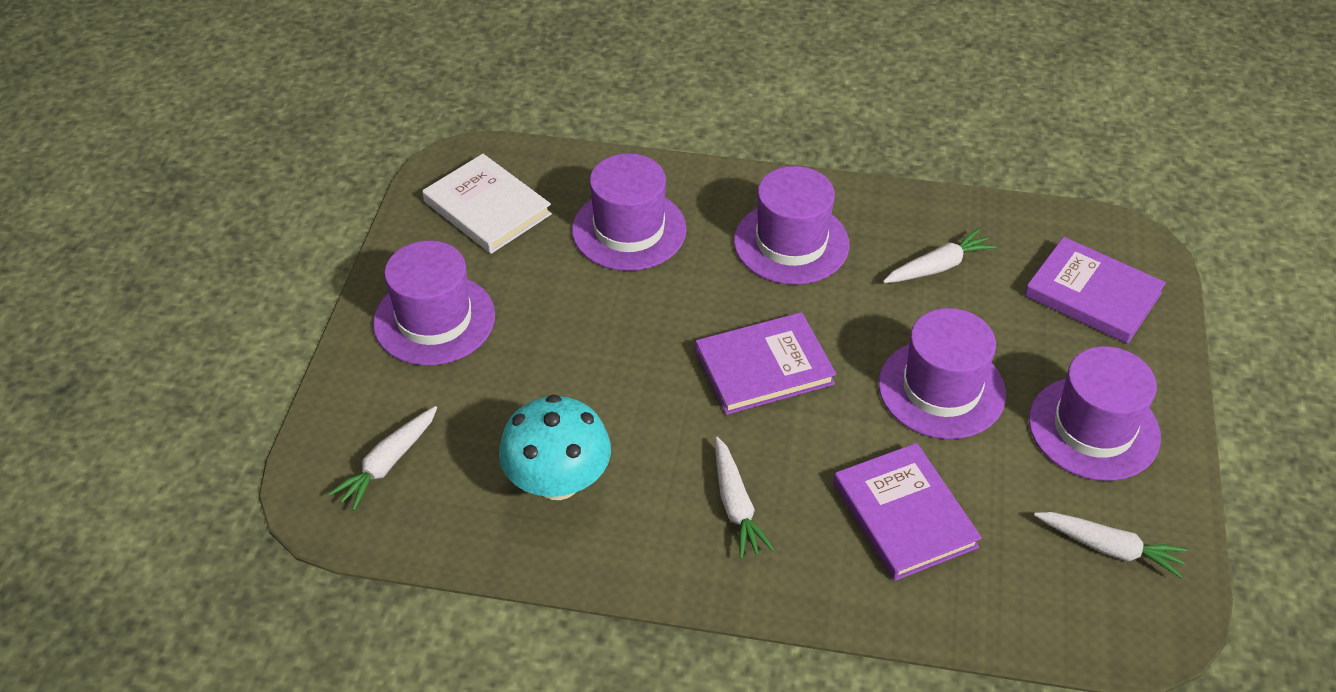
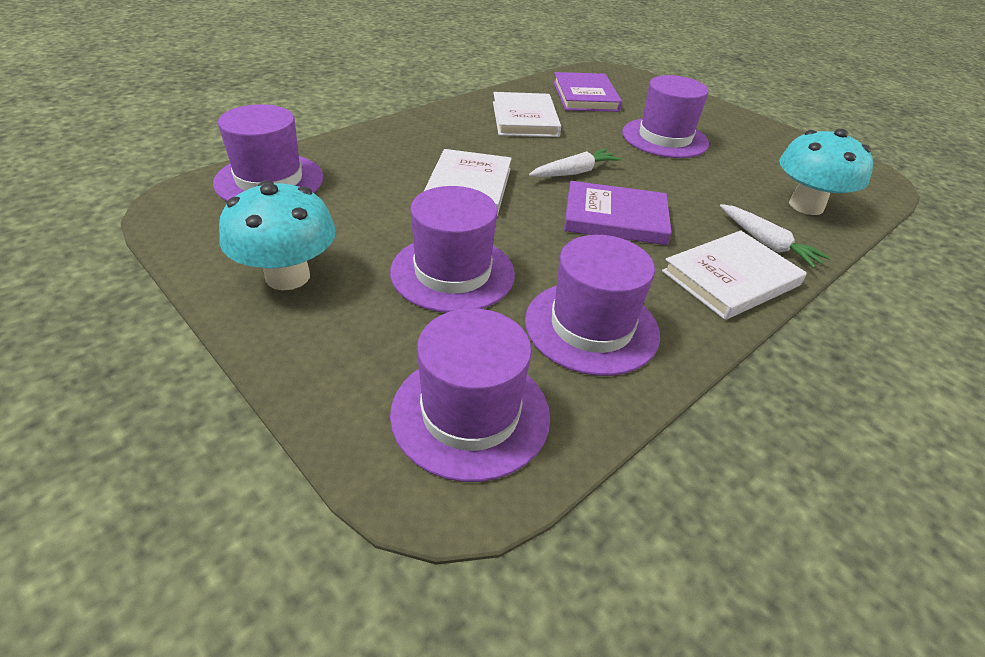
purple book: [695,312,836,415] [833,443,982,581] [1025,237,1166,344] = 3 -> [553,72,622,112] [564,181,672,245] = 2
turquoise mushroom: [499,394,611,500] = 1 -> [219,180,336,290] [779,128,874,215] = 2
white book: [422,154,552,254] = 1 -> [424,149,512,216] [493,92,561,137] [662,230,807,320] = 3
white carrot: [328,406,437,511] [715,437,775,559] [883,229,996,283] [1034,512,1188,578] = 4 -> [529,149,621,177] [720,204,831,268] = 2

